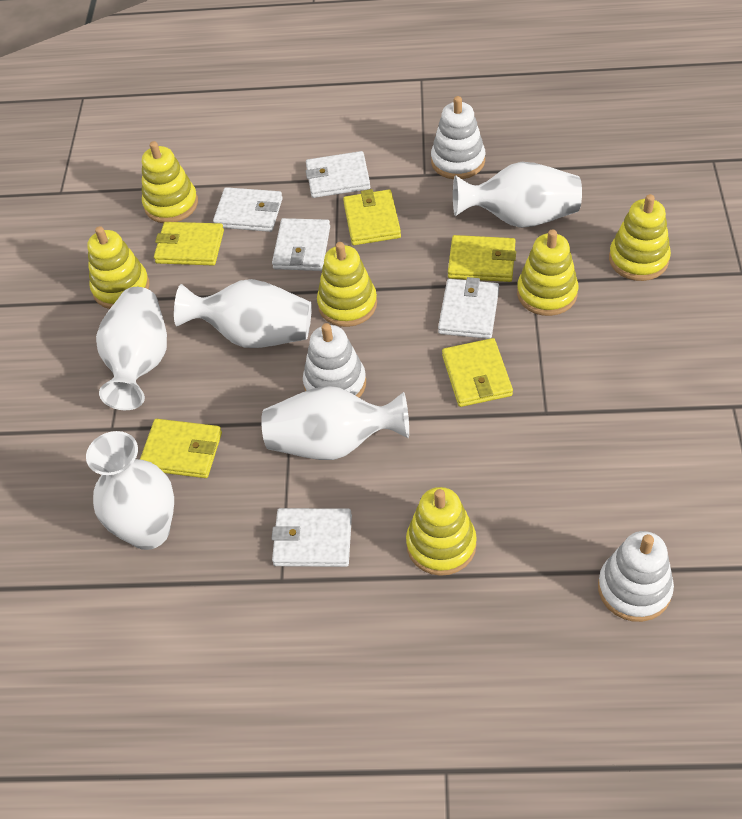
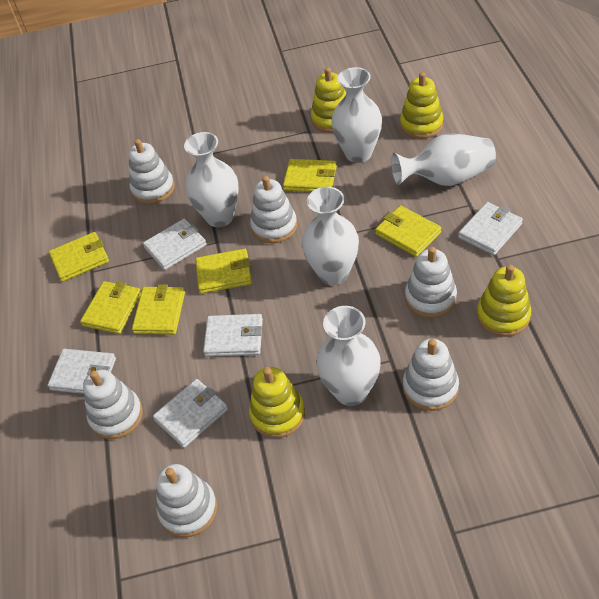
white stacking toy: [303,323,366,398] [431,96,485,179] [598,531,674,622] = 3 -> [83,370,143,439] [128,139,175,204] [156,464,217,537] [250,176,297,243] [403,339,459,411] [405,247,457,318] = 6
yellow stacking toy: [87,226,150,309] [142,141,198,223] [317,242,377,327] [406,487,477,576] [517,229,578,316] [609,194,671,281] = 6 -> [249,367,305,438] [311,67,346,133] [400,72,443,139] [477,265,531,337] = 4
yellow wallet: [140,419,222,478] [154,222,224,265] [343,189,401,245] [442,338,513,407] [448,235,516,282] = 5 -> [49,232,109,282] [80,281,141,334] [132,284,185,335] [195,249,252,294] [283,159,337,192] [375,205,441,257] = 6

